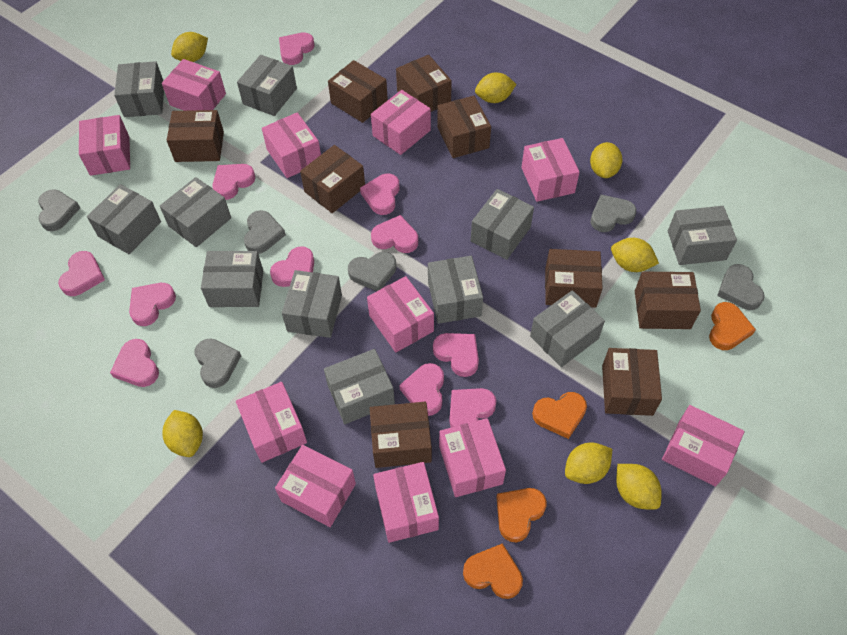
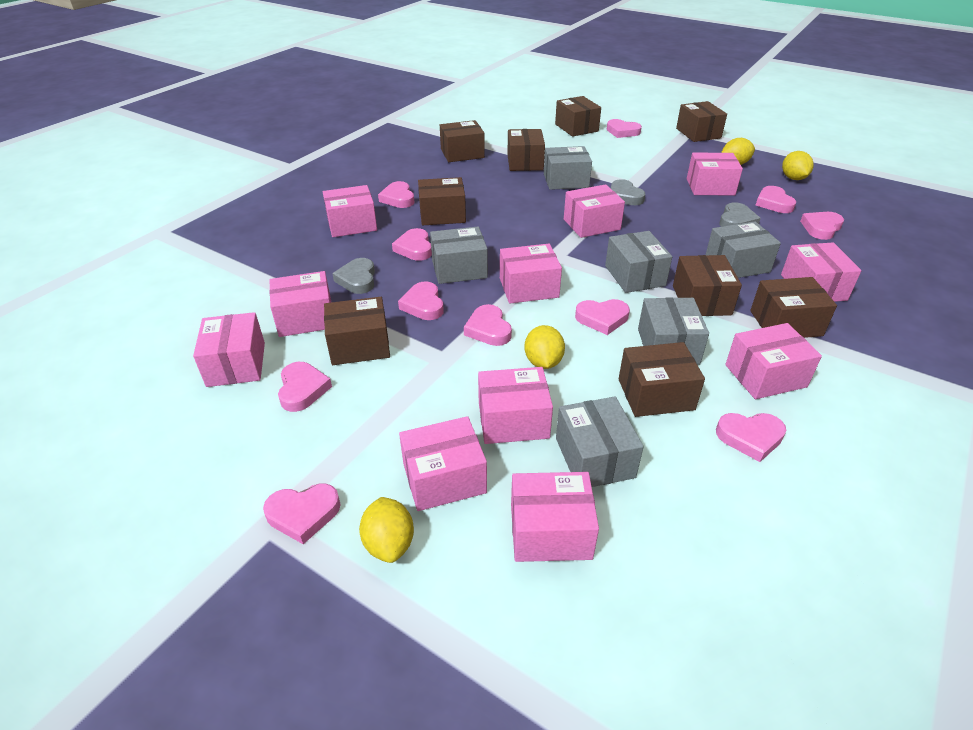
grey box: [87,184,161,254] [114,61,164,117] [160,177,231,247] [201,251,263,307] [237,55,297,116] [282,270,342,338] [324,349,395,424] [428,256,483,324] [471,189,534,260] [530,290,605,367] [668,206,737,265] = 11 -> [430,226,488,284] [544,146,592,190] [556,396,644,487] [605,231,672,293] [638,297,709,365] [706,222,781,278] = 6
grey heart: [38,190,80,231] [195,338,241,388] [244,210,286,254] [348,252,396,291] [591,195,636,232] [717,264,765,310] = 6 -> [332,258,375,294] [611,179,645,205] [719,202,761,227] = 3
orange heart: [463,543,523,599] [496,488,546,542] [532,392,587,439] [709,302,756,350] = 4 -> none = 0
yellow lemon: [162,410,203,457] [171,32,208,62] [475,72,516,103] [565,442,612,484] [590,142,622,178] [611,238,659,272] [616,464,662,510] = 7 -> [359,497,414,563] [524,325,565,369] [721,138,755,165] [782,151,814,180] = 4

